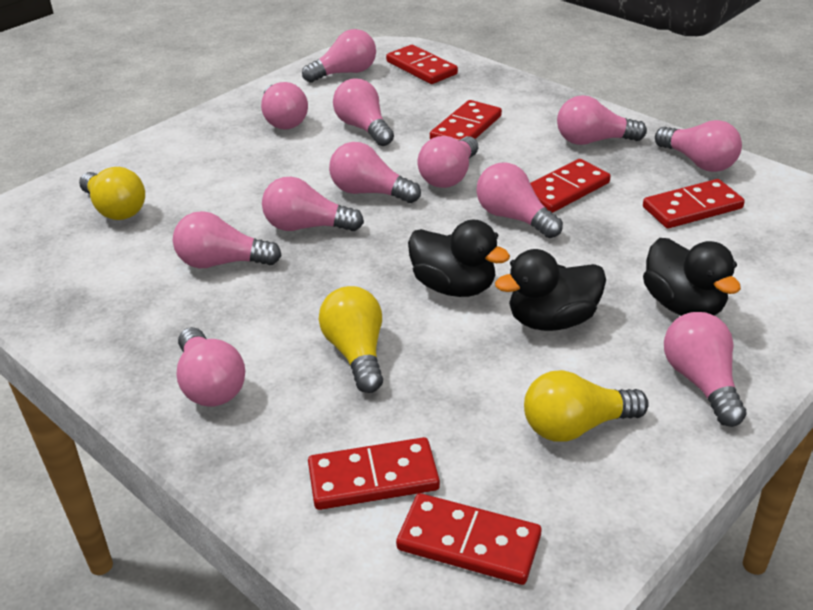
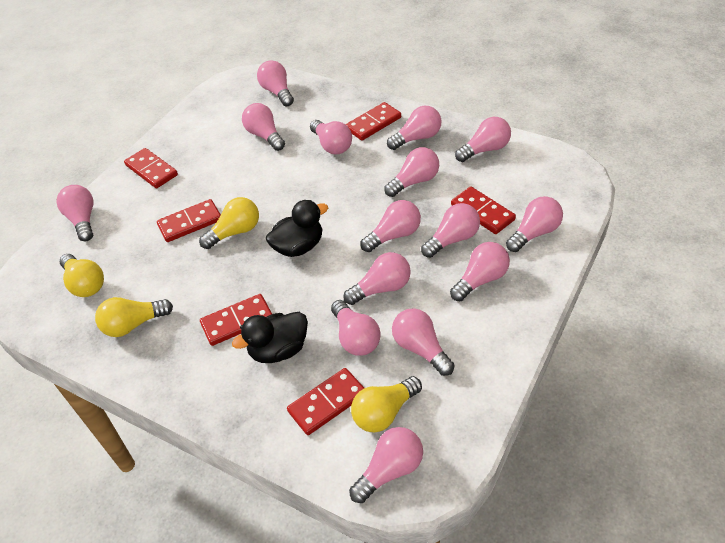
black duck: [408,220,510,297] [495,249,606,331] [643,238,741,316] = 3 -> [232,312,308,363] [266,200,328,257] = 2
pink light bulb: [173,211,282,268] [177,327,245,407] [261,82,308,129] [262,177,364,231] [302,29,376,83] [329,142,421,203] [333,79,394,146] [418,136,478,188] [476,163,563,238] [557,95,647,145] [655,120,742,172] [664,312,746,427] = 12 -> [57,185,93,241] [242,103,285,151] [257,60,294,106] [310,120,352,154] [331,300,381,356] [344,252,411,305] [349,427,423,503] [360,200,421,252] [384,147,439,197] [387,106,442,150] [392,308,454,376] [421,203,480,258] [450,242,510,301] [455,117,511,162] [506,196,563,252] = 15
yellow light bulb: [79,167,145,220] [319,286,383,393] [524,370,649,442] = 3 -> [60,254,104,297] [95,297,173,337] [199,197,259,249] [351,376,422,433] = 4

